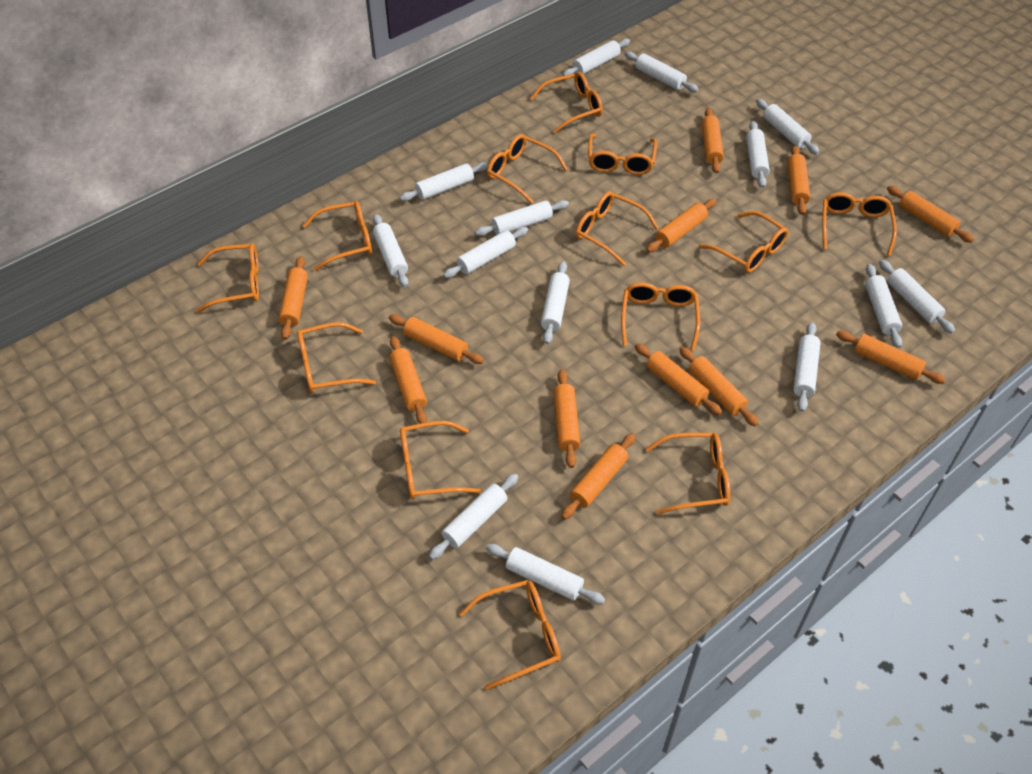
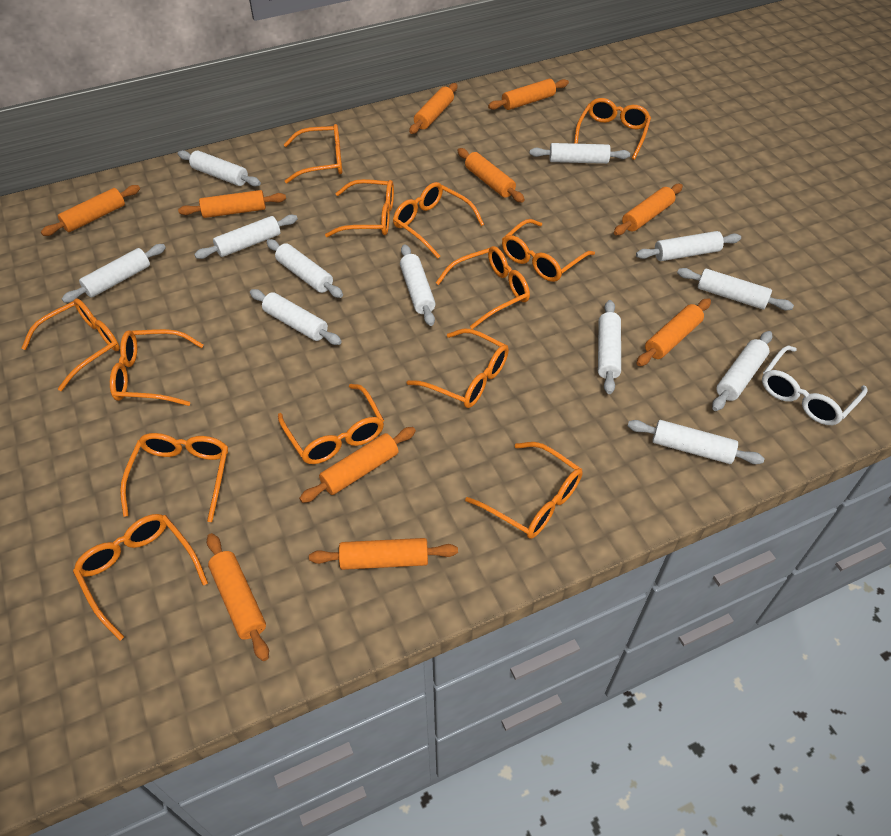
orange rolling pin: [279,256,308,340] [389,314,484,364] [389,336,427,424] [553,369,580,468] [561,433,636,520] [635,343,722,415] [646,199,716,253] [679,347,759,426] [701,108,724,173] [787,145,810,215] [836,331,946,384] [887,186,974,243] = 12 -> [41,185,140,236] [178,190,286,218] [207,533,269,661] [299,427,416,503] [309,538,458,570] [409,83,457,134] [457,148,525,203] [488,79,569,110] [614,184,683,235] [637,298,711,366] = 10
white glasses: none = 0 -> [762,346,867,425] = 1
white rolling pin: [373,214,408,287] [399,162,488,201] [429,474,519,560] [443,227,528,278] [475,200,569,236] [486,544,605,604] [541,261,570,344] [563,39,630,76] [625,51,699,92] [746,121,770,188] [756,99,819,155] [793,322,821,412] [865,264,902,348] [879,260,955,334] = 14 -> [62,244,166,303] [178,150,261,186] [194,215,298,259] [250,289,342,345] [267,239,343,298] [400,244,436,326] [530,143,630,164] [598,300,621,394] [628,420,765,464] [636,231,741,261] [677,268,794,310] [712,331,772,411] = 12

